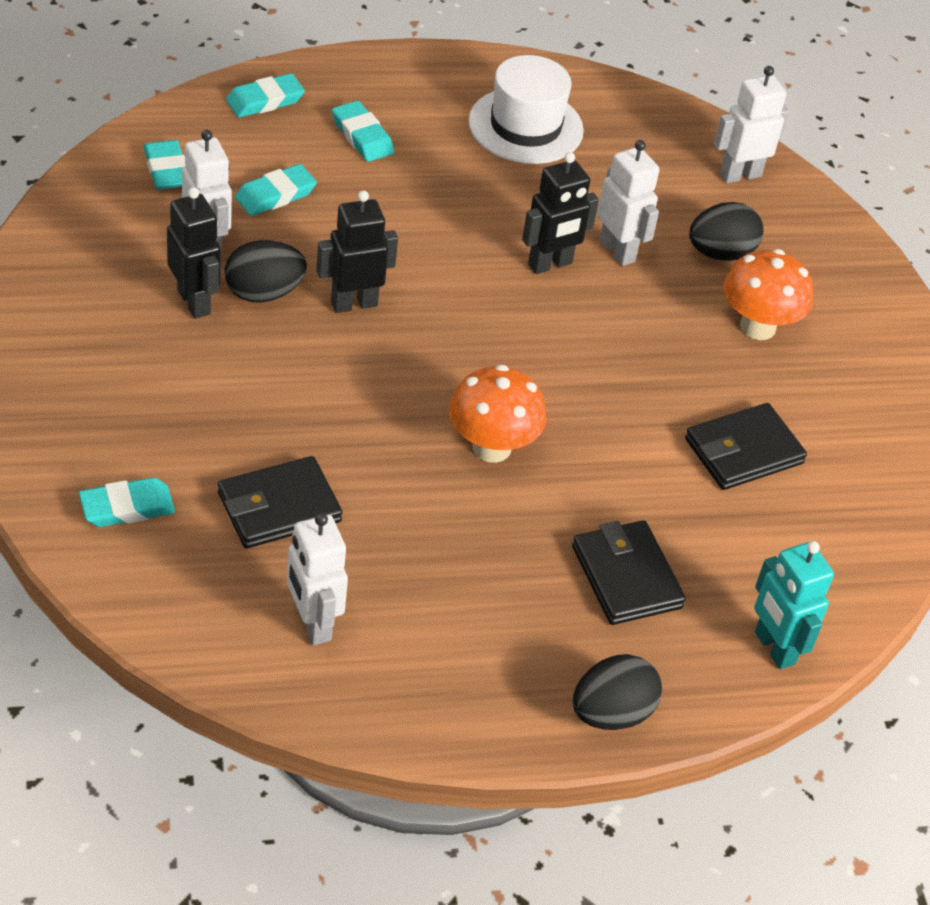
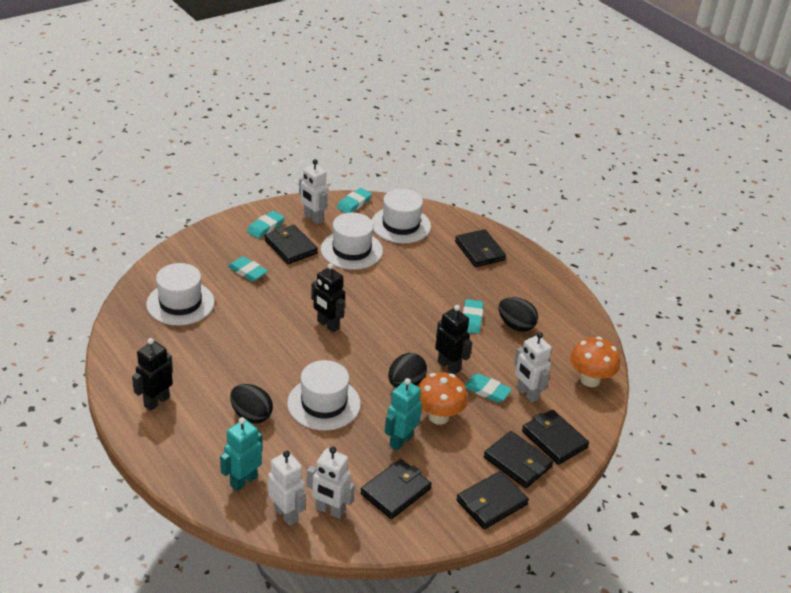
black wallet: [218,456,343,548] [572,520,686,625] [685,403,807,490] = 3 -> [265,225,318,264] [360,459,432,519] [455,229,506,267] [456,471,529,529] [484,431,553,488] [522,409,589,465] = 6
turquoise robot: [754,541,834,669] = 1 -> [220,417,263,491] [385,378,422,450] = 2
white hat: [468,55,584,164] = 1 -> [146,263,215,326] [287,360,361,431] [321,213,383,270] [372,189,431,243] = 4

